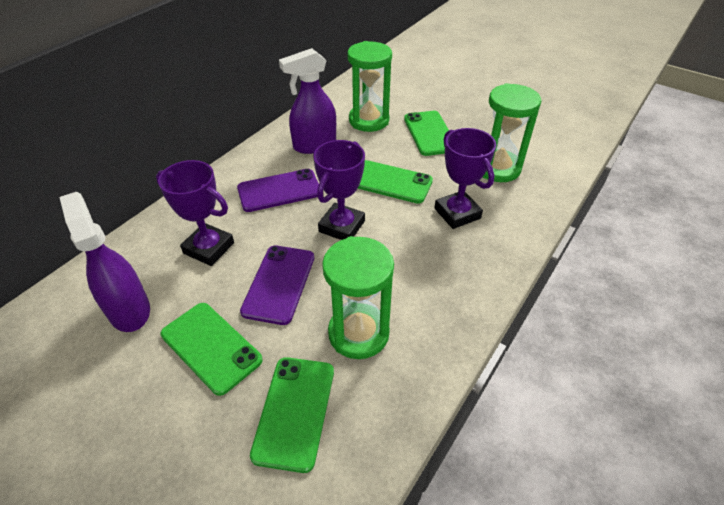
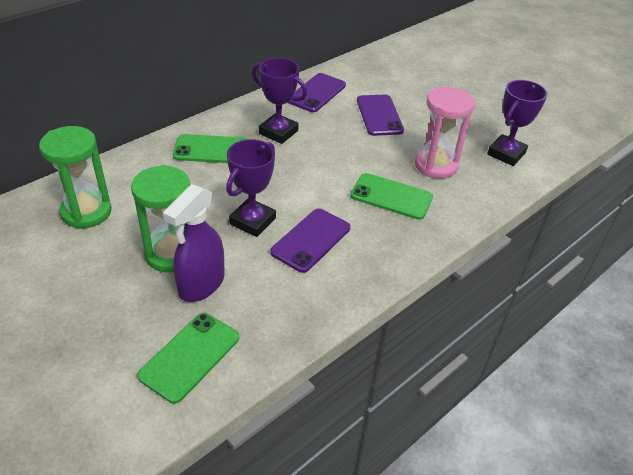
green hourglass: [322,236,394,359] [347,41,392,132] [483,83,542,182] = 3 -> [39,126,112,229] [131,165,190,273] = 2
green phone: [161,303,263,396] [250,357,334,473] [358,160,433,204] [404,111,449,156] = 4 -> [137,313,239,404] [173,134,248,163] [350,173,433,220] = 3
pink hourglass: none = 0 -> [415,87,475,179] = 1
purple phone: [237,169,319,212] [240,245,314,325] = 2 -> [270,208,351,273] [288,73,346,112] [357,95,404,136] = 3
purple spray bottle: [60,192,150,332] [279,48,336,154] = 2 -> [163,184,225,302] = 1

